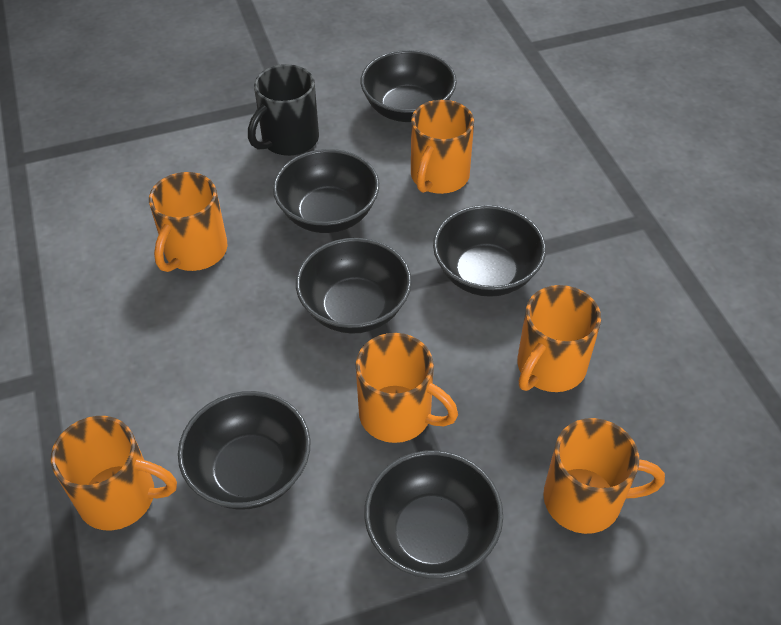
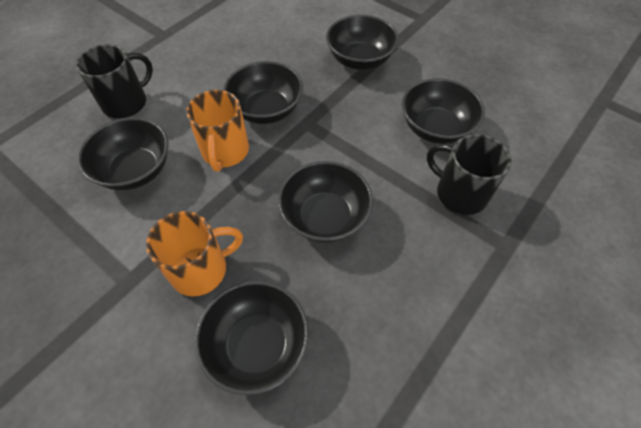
black mug: [248,64,319,156] = 1 -> [76,44,153,118] [427,134,512,215] = 2
orange mug: [51,416,177,530] [149,172,228,272] [356,333,458,443] [411,100,474,194] [517,285,601,392] [543,418,665,534] = 6 -> [146,211,243,297] [186,90,249,172] = 2

